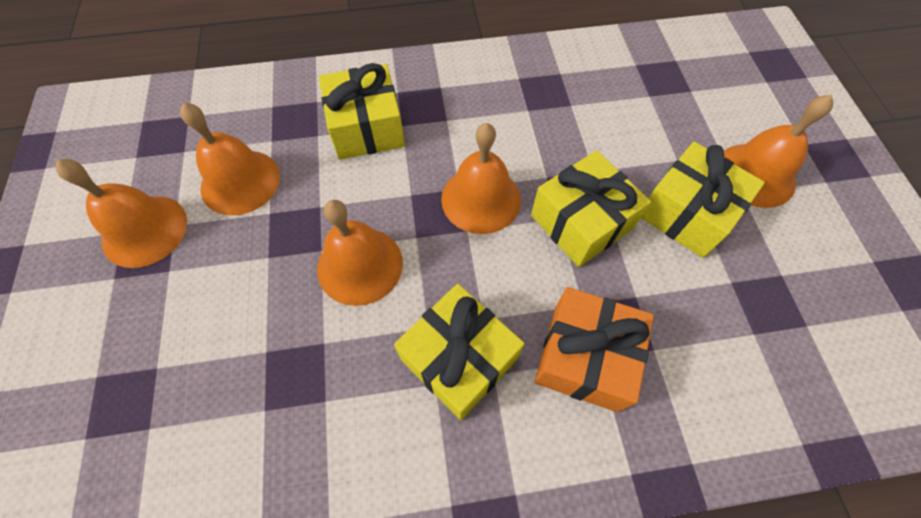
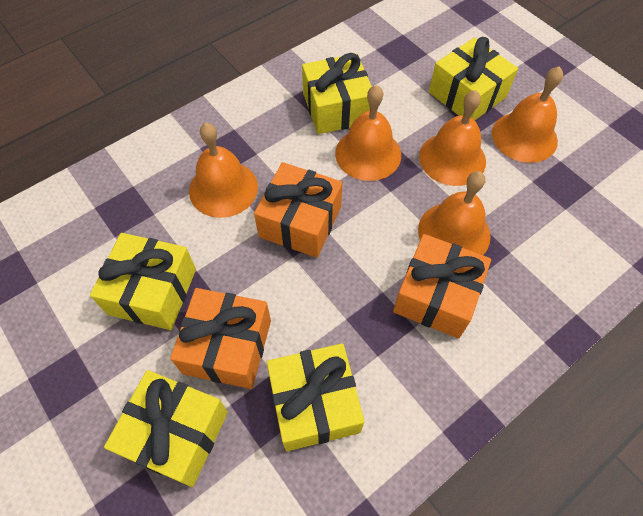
orange gift: [535,287,654,412] = 1 -> [170,288,271,389] [254,162,343,258] [393,234,491,338] = 3
yellow gift: [319,63,405,160] [394,284,525,420] [531,150,651,267] [641,141,765,258] = 4 -> [90,233,196,330] [104,370,228,487] [267,343,364,451] [302,53,372,134] [429,37,518,120] = 5

